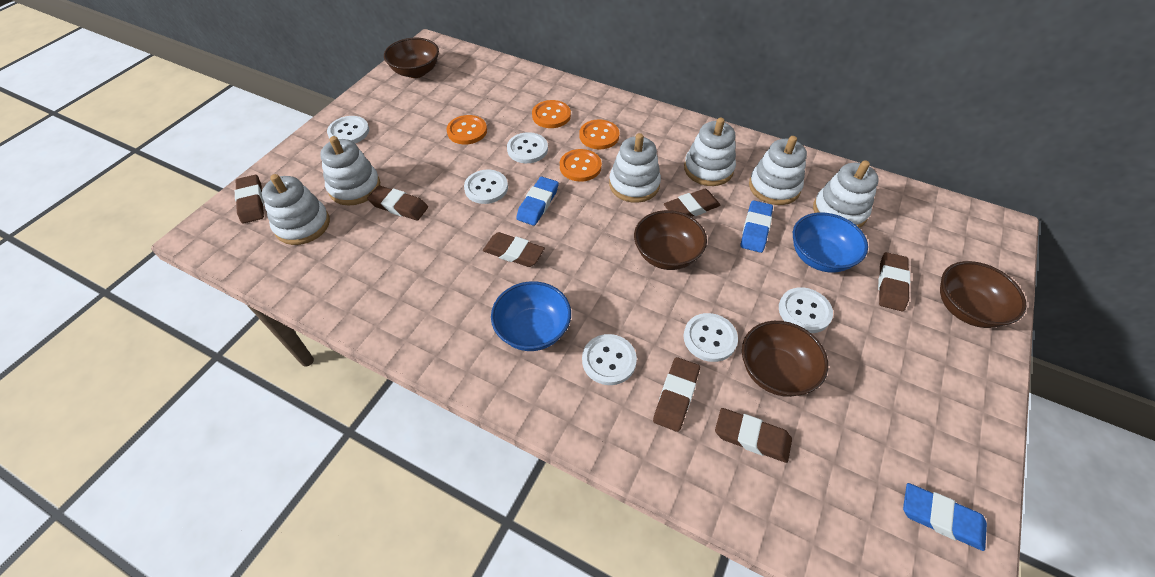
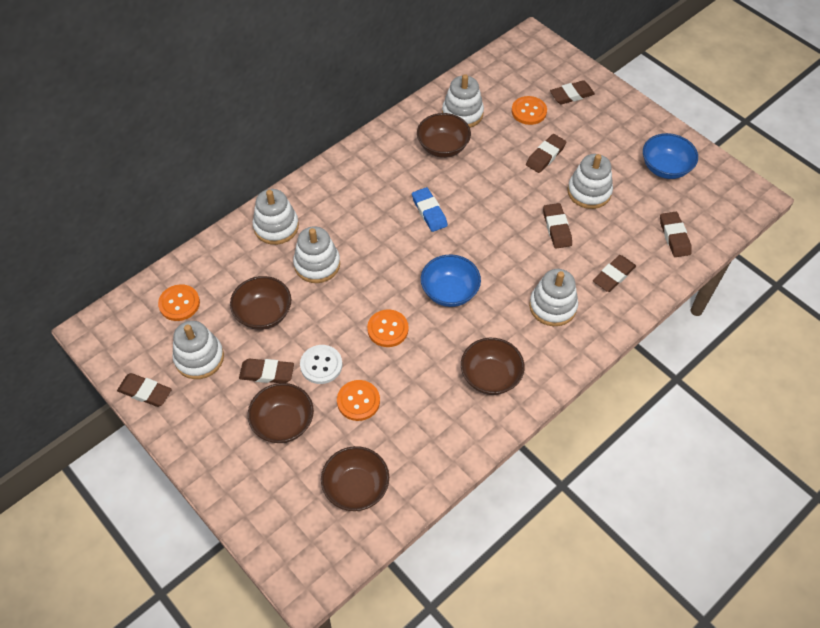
blue eraser: [516,177,559,226] [740,200,773,253] [903,483,987,551] = 3 -> [412,187,448,232] = 1
brown bowl: [384,38,439,78] [634,210,707,270] [742,321,828,397] [940,261,1027,328] = 4 -> [230,276,291,330] [248,383,314,443] [321,446,389,511] [417,113,471,158] [461,338,525,395] = 5
white button: [327,116,369,143] [464,170,508,204] [507,132,548,163] [582,334,637,385] [684,313,738,362] [779,287,833,333] = 6 -> [300,345,342,384] = 1

